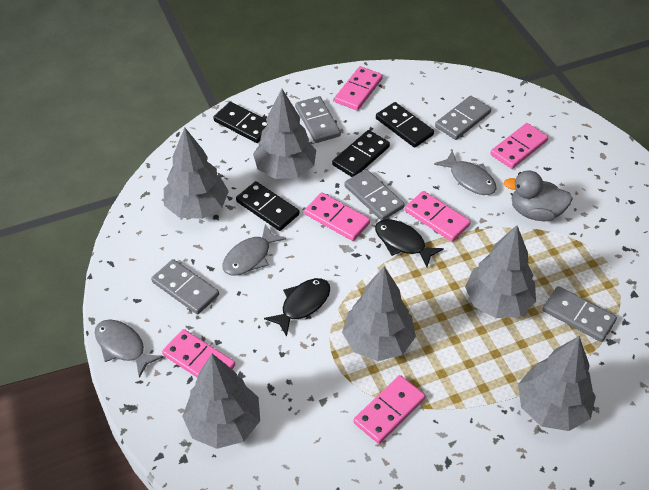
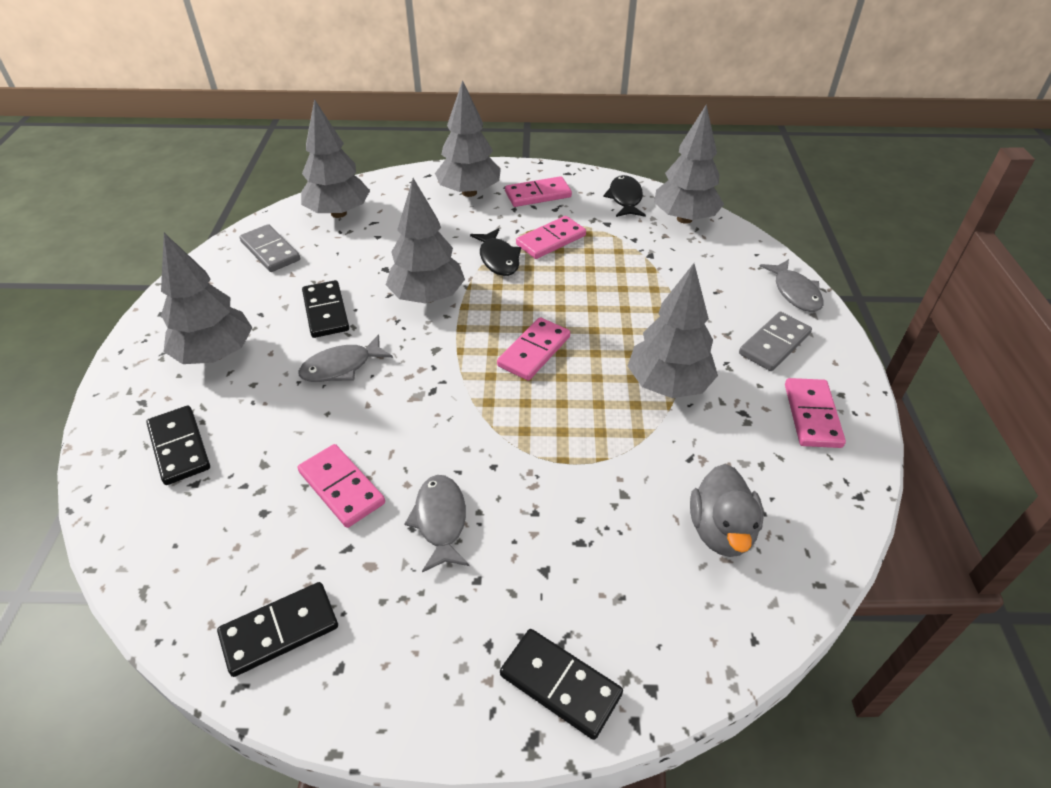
grey domino: [151,259,219,314] [295,96,341,143] [344,169,405,220] [435,96,491,140] [543,286,617,342] = 5 -> [239,224,300,272] [739,312,812,371] = 2
pink domino: [162,329,235,378] [304,192,370,241] [334,66,383,111] [353,375,425,444] [405,191,471,242] [490,123,548,169] = 6 -> [297,444,385,528] [497,317,570,381] [505,176,572,207] [516,216,586,259] [785,378,846,448] = 5

